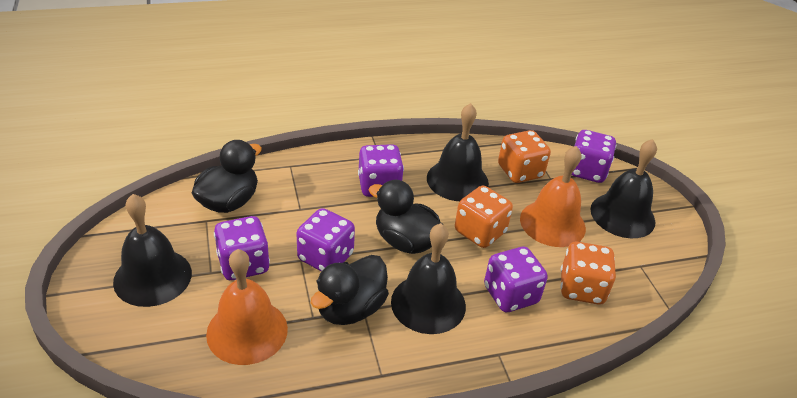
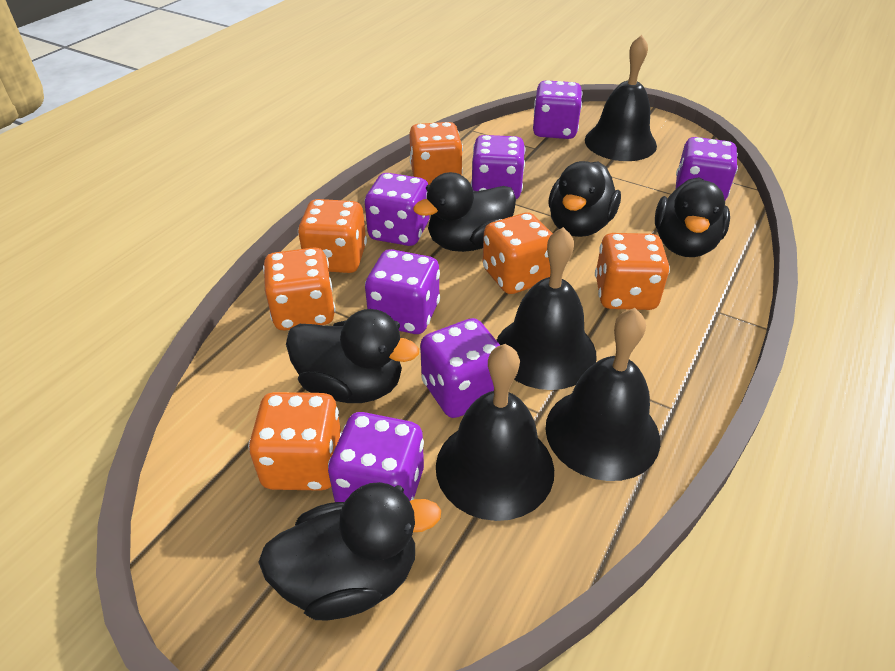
black duck: [192,140,262,213] [311,255,389,325] [368,180,442,254] = 3 -> [258,482,441,620] [286,309,419,403] [413,172,516,252] [548,161,621,237] [655,177,730,257] = 5
orange bell: [206,249,288,365] [520,146,586,247] = 2 -> none = 0
orange dice: [455,186,513,248] [498,130,551,183] [560,242,616,304] = 3 -> [248,392,342,491] [263,247,336,330] [298,199,367,273] [409,122,463,185] [483,213,553,294] [595,233,670,310] = 6
purple dice: [214,216,270,280] [297,208,355,272] [358,144,404,197] [484,247,548,312] [572,130,616,183] = 5 -> [328,412,424,502] [364,173,429,246] [365,249,440,334] [420,318,500,418] [471,135,525,199] [533,80,582,139] [675,137,738,200] = 7

